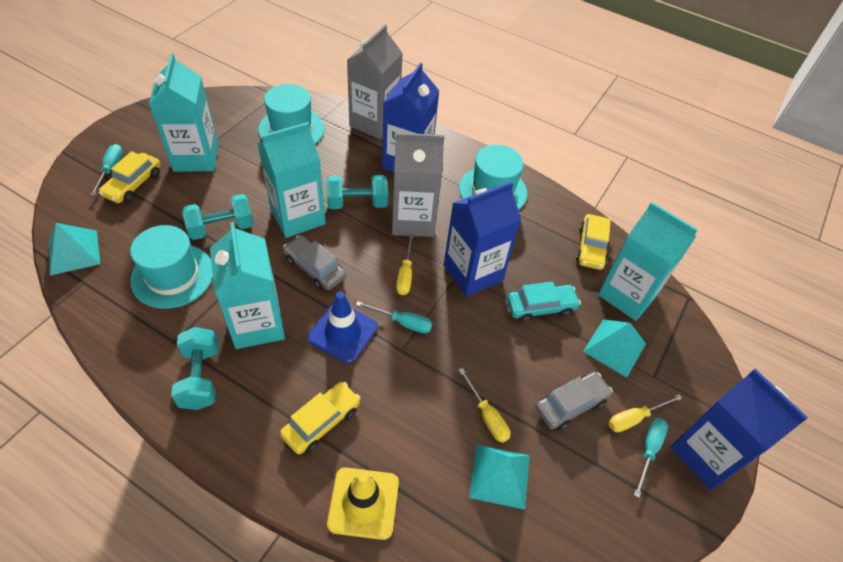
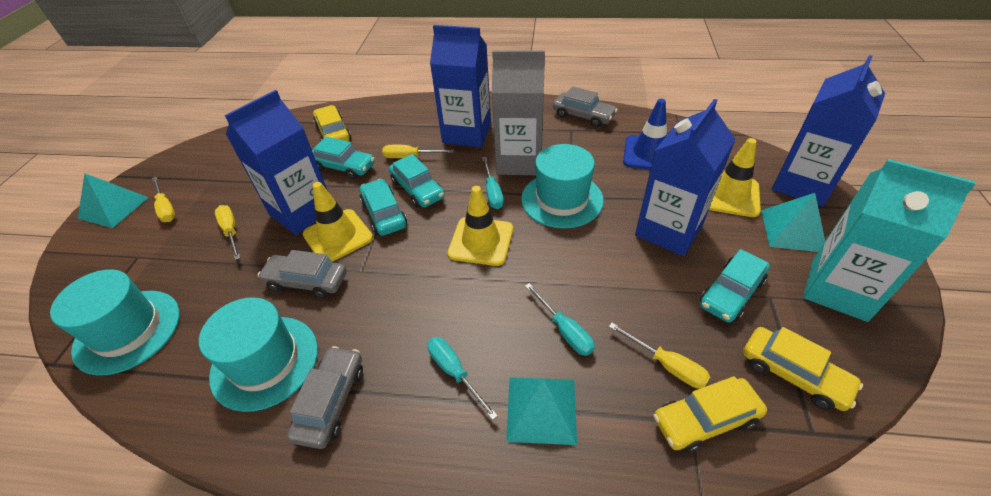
blue carton: [382,63,439,172] [444,182,521,297] [670,369,808,490] = 3 -> [225,90,328,235] [430,25,491,147] [635,99,736,256] [772,55,885,207] = 4
grey car: [283,235,346,290] [535,372,613,430] = 2 -> [258,250,347,298] [287,346,363,449] [553,86,618,127] = 3
grey carton: [347,25,403,140] [392,133,445,237] = 2 -> [492,50,545,175] = 1
turquoise car: [507,282,581,322] = 1 -> [312,137,375,179] [360,179,407,236] [389,154,445,208] [700,249,770,323] = 4
turquoise carton: [149,53,219,172] [210,222,285,349] [257,122,326,238] [598,202,698,321] = 4 -> [803,159,976,322] = 1
turquoise dumbbell: [171,327,219,410] [182,194,254,240] [326,175,388,209] = 3 -> none = 0
yellow screwdriver: [396,234,414,295] [458,368,510,443] [608,394,682,432] = 3 -> [152,177,175,222] [215,205,240,260] [382,145,454,158] [609,323,710,389] = 4
yellow traffic cone: [327,468,399,540] = 1 -> [303,182,373,262] [448,186,513,266] [709,138,761,217] = 3

